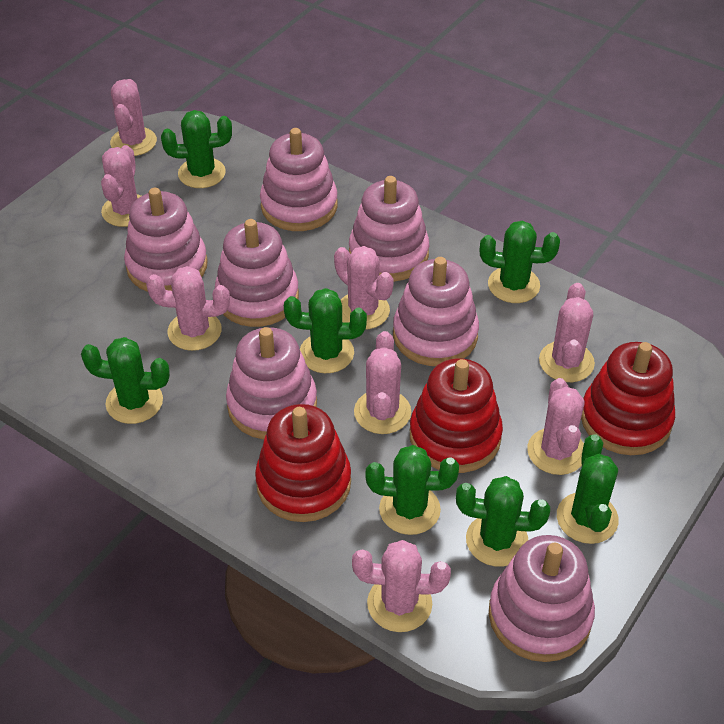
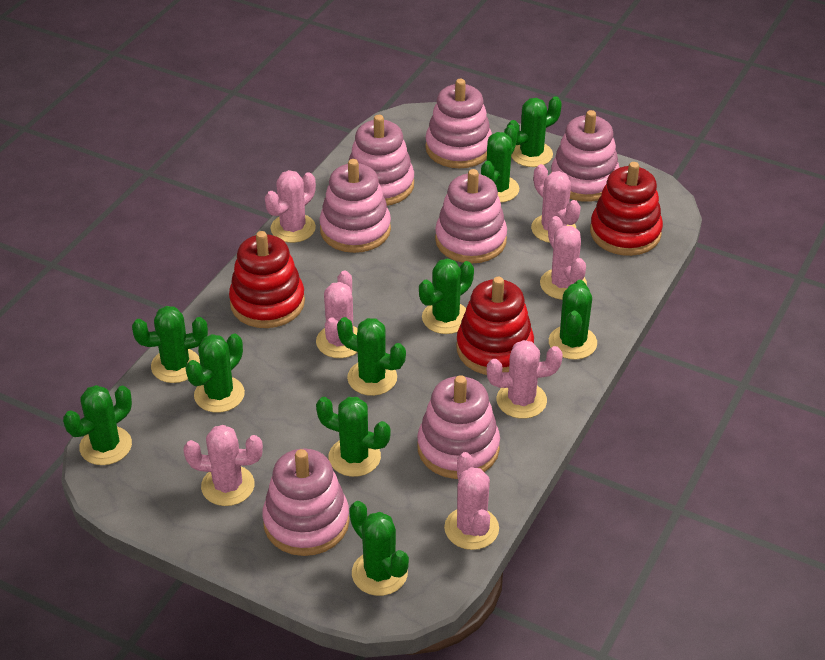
green cactus: [81,337,170,424] [161,110,232,188] [284,288,367,373] [366,445,459,535] [456,476,550,567] [480,221,560,303] [557,434,619,544] = 7 -> [63,385,132,465] [132,306,208,383] [185,334,245,413] [316,397,391,477] [337,317,406,396] [349,501,409,596] [419,259,474,334] [481,125,519,203] [507,96,562,167] [549,280,597,360] = 10
pink cactus: [101,145,141,227] [110,79,157,156] [146,266,230,351] [334,246,394,330] [352,540,451,632] [354,331,411,434] [527,378,585,475] [539,283,595,382] = 8 -> [183,425,263,506] [265,170,316,243] [316,270,358,358] [444,452,499,550] [487,340,563,419] [531,164,581,243] [540,216,587,300] = 7

